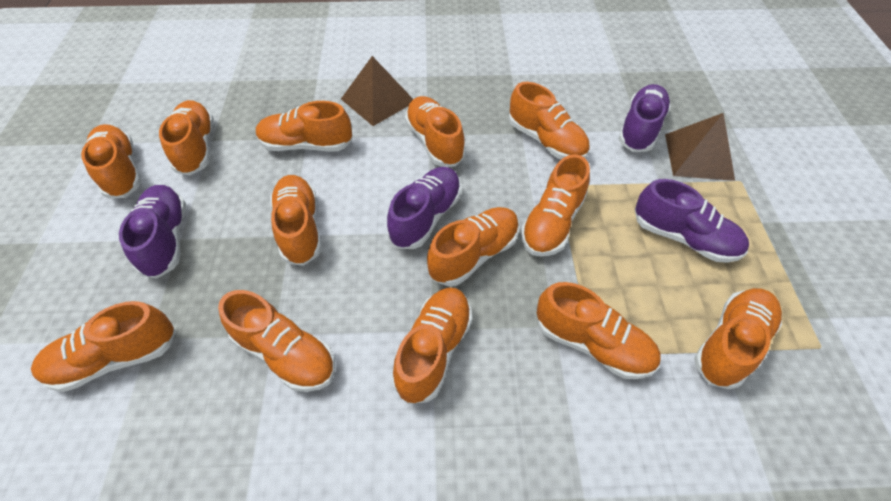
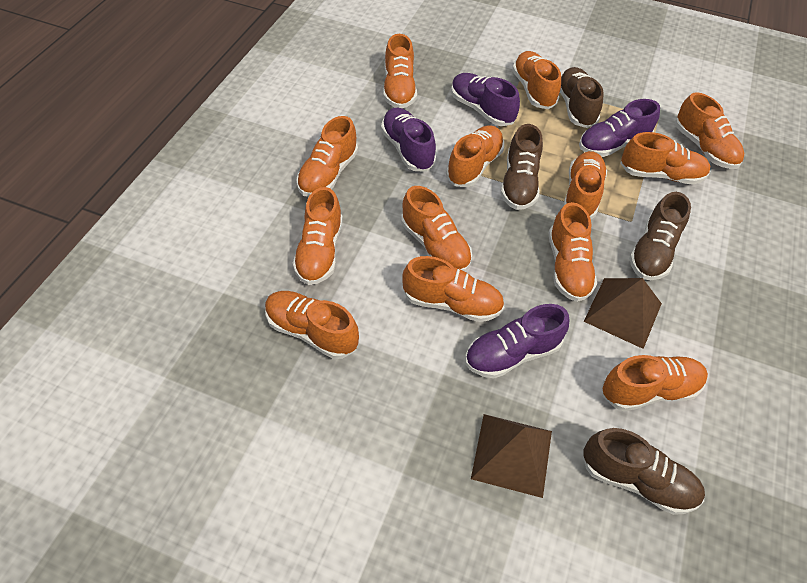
brown shoe: none = 0 -> [500,124,543,210] [560,67,604,128] [582,428,705,515] [629,192,691,280] = 4

